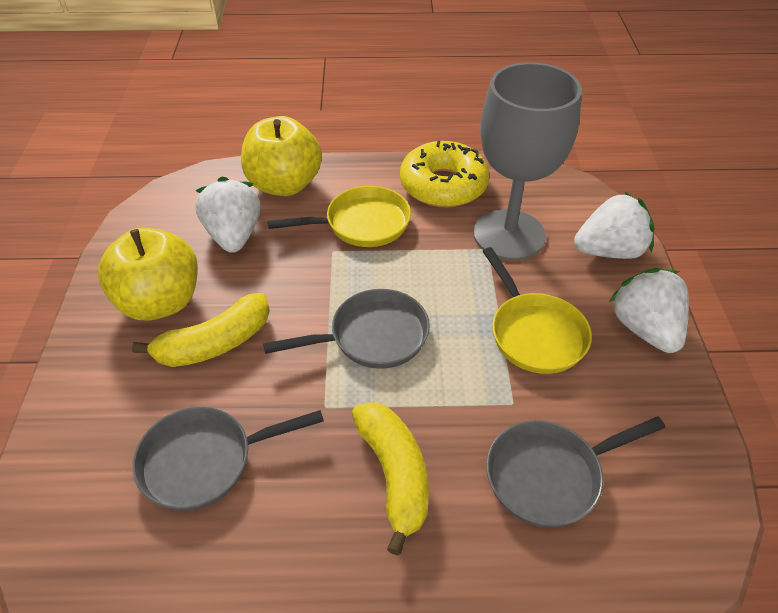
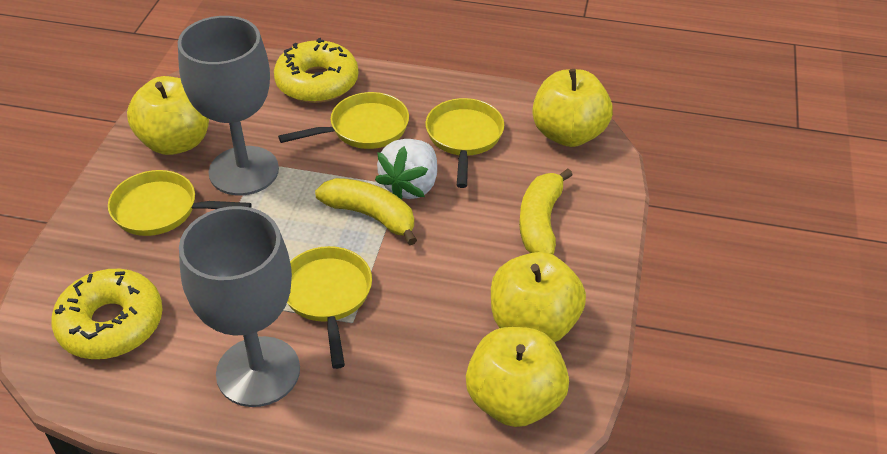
grey goblet: [473,62,582,260] = 1 -> [178,16,279,195] [179,206,300,407] = 2
grey pan: [132,407,324,511] [263,289,430,369] [486,416,665,528] = 3 -> none = 0
white strawberry: [195,177,261,253] [574,192,655,259] [609,268,689,353] = 3 -> [375,139,437,200] = 1
yellow apple: [98,228,198,321] [241,116,322,196] = 2 -> [127,76,209,155] [466,327,569,427] [491,252,586,342] [532,69,613,147] = 4
yellow donut: [400,141,489,208] = 1 -> [51,269,163,359] [274,38,358,103] = 2
yellow pan: [267,186,411,247] [483,247,592,374] = 2 -> [108,170,252,236] [278,92,409,149] [287,246,372,369] [425,98,504,188] = 4

